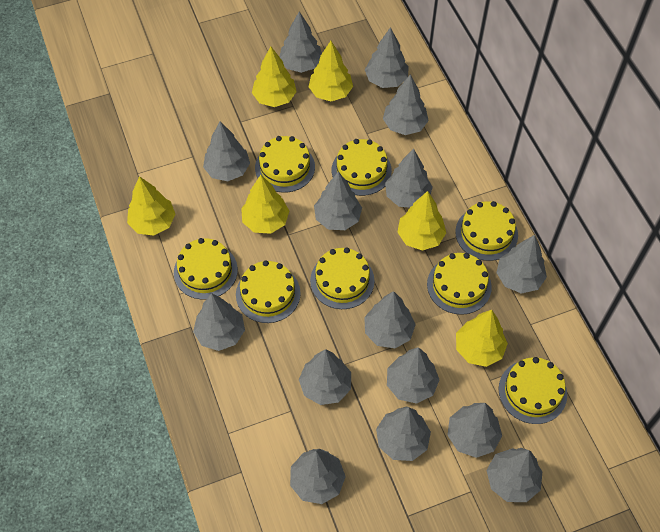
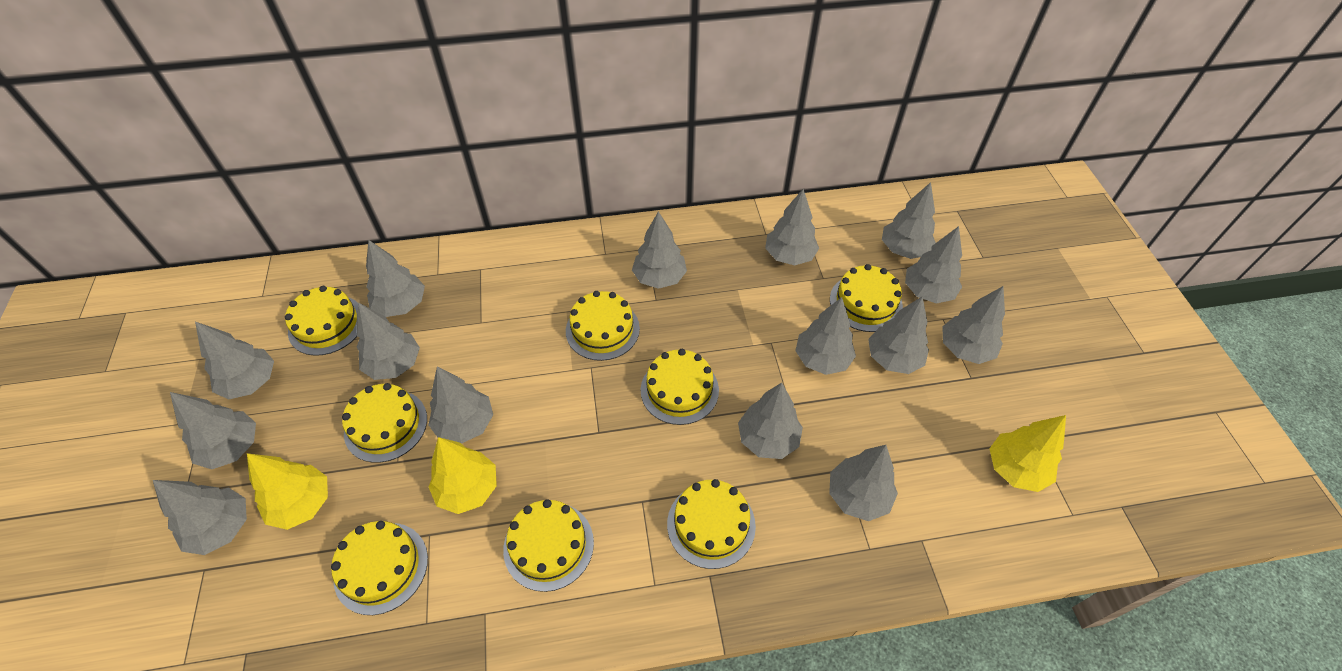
yellow tree: [127,176,175,236] [241,175,289,234] [252,47,297,107] [309,41,353,101] [397,191,446,251] [456,310,508,367] = 6 -> [247,453,328,530] [429,437,497,514] [989,415,1066,492] = 3

